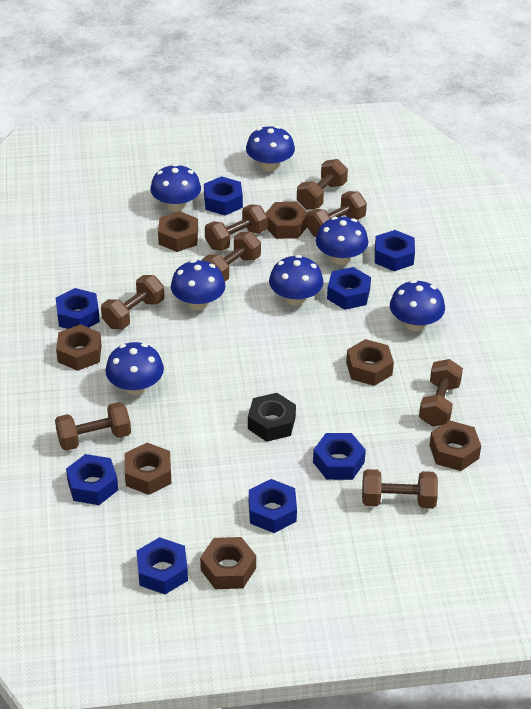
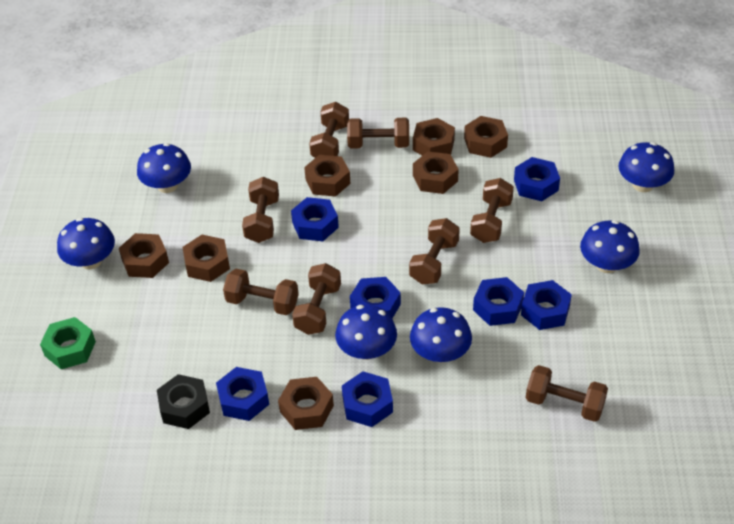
blue mushroom: [105,342,164,395] [150,164,201,212] [171,260,225,310] [246,126,295,171] [269,255,324,306] [316,217,368,265] [390,280,445,331] = 7 -> [57,218,115,270] [137,143,191,193] [335,305,397,360] [410,307,472,363] [580,220,640,273] [618,142,674,192] = 6
blue nut: [56,288,100,329] [66,454,118,505] [137,537,188,594] [204,176,243,215] [249,479,297,533] [313,433,366,480] [327,267,371,310] [375,230,415,271] = 8 -> [216,367,269,421] [291,197,339,241] [342,371,393,427] [350,277,401,318] [473,277,524,326] [514,157,560,201] [521,280,572,330] = 7
green nut: none = 0 -> [40,317,96,369] = 1

